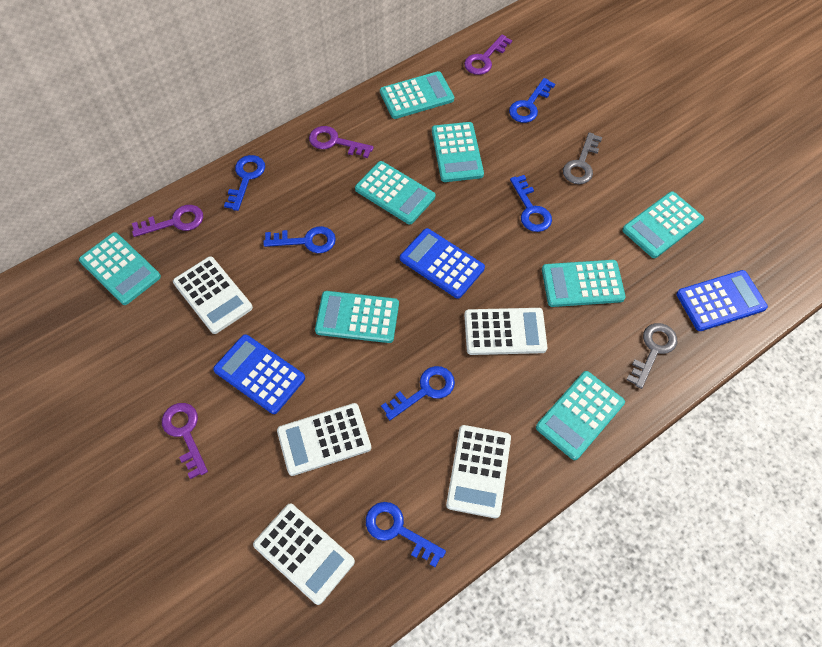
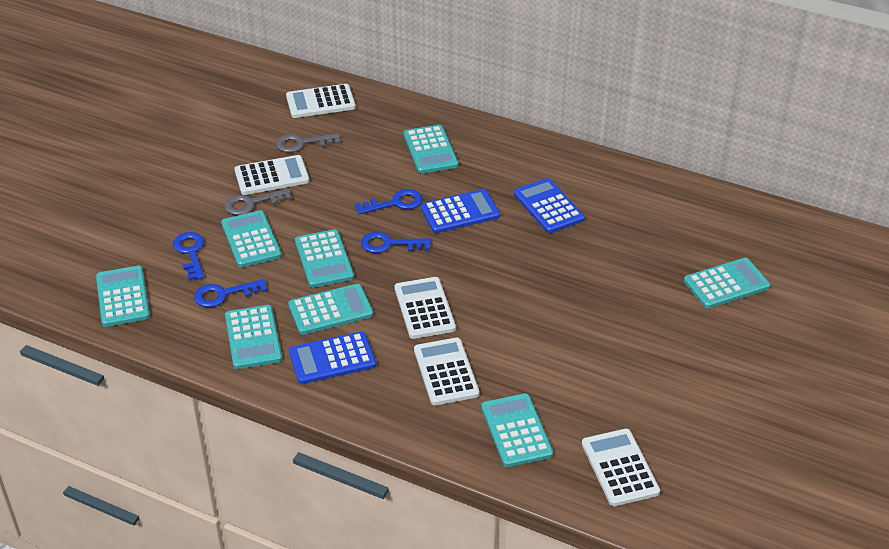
blue key: [224,155,265,211] [263,226,336,253] [366,502,446,567] [381,366,455,420] [509,78,555,123] [510,175,552,232] = 6 -> [173,232,204,281] [194,279,267,307] [355,189,422,214] [361,232,431,253] = 4
purple key: [132,205,203,237] [162,403,208,479] [309,126,374,158] [464,34,512,75] = 4 -> none = 0

